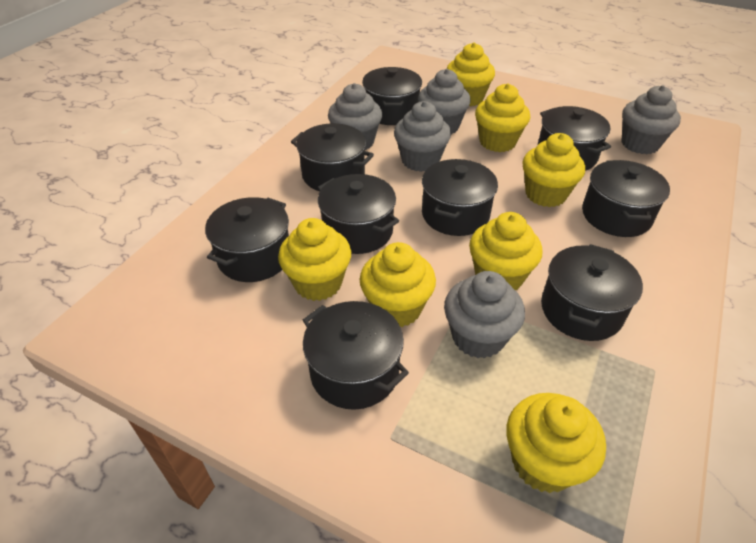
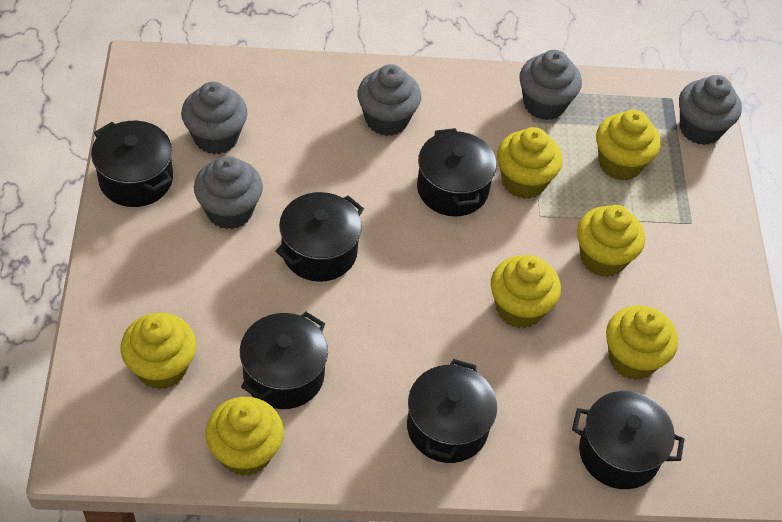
black pot: [205,197,289,282] [291,123,374,191] [303,301,409,410] [318,174,399,254] [362,67,422,125] [422,159,498,236] [538,106,611,171] [541,244,643,341] [582,160,670,237] = 9 -> [91,121,173,207] [240,312,328,409] [276,192,364,282] [407,359,497,463] [417,128,496,216] [572,391,685,489] = 6

